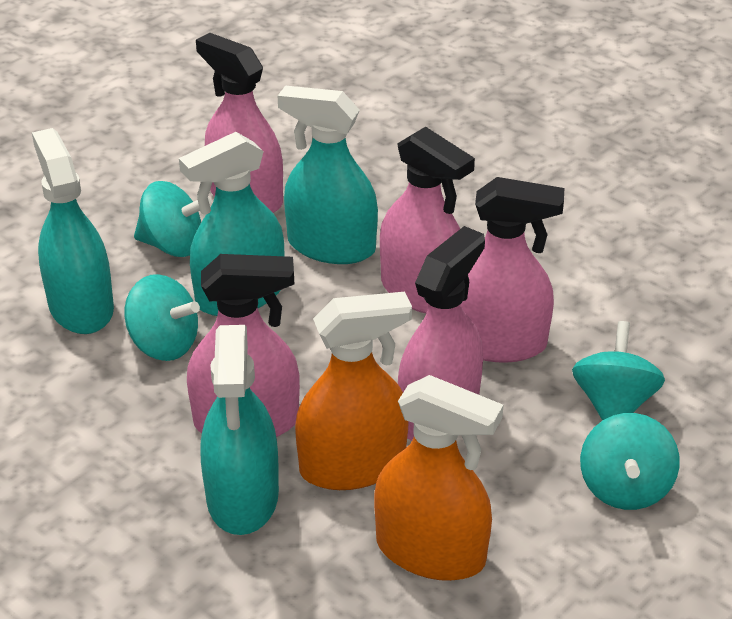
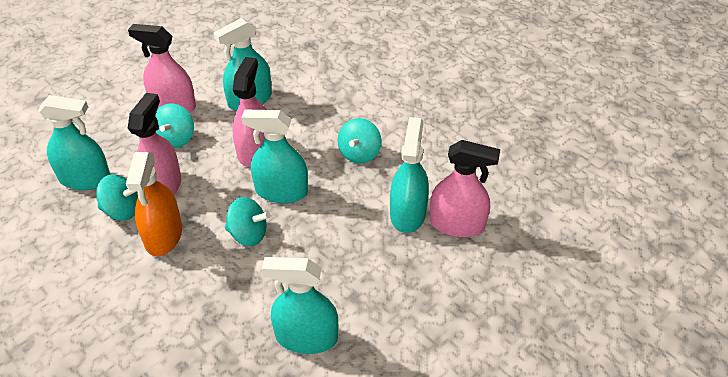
orange spray bottle: [295,292,412,490] [374,375,503,581] = 2 -> [126,152,182,256] = 1
pink spray bottle: [187,254,300,437] [196,33,283,213] [380,127,475,313] [398,226,485,441] [460,177,564,363] = 5 -> [128,24,196,113] [128,93,181,195] [232,57,266,167] [430,140,500,237] = 4
turquoise spray bottle: [32,128,114,334] [179,132,285,316] [201,325,279,535] [278,85,378,264] = 4 -> [38,95,110,190] [213,18,272,111] [241,110,308,203] [261,257,338,354] [390,117,429,233] = 5

